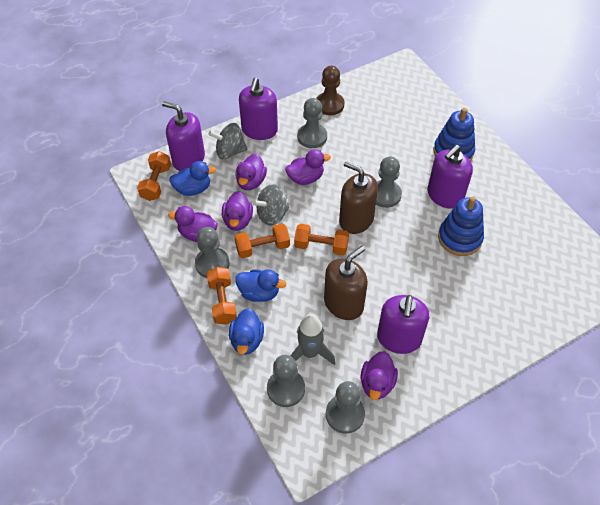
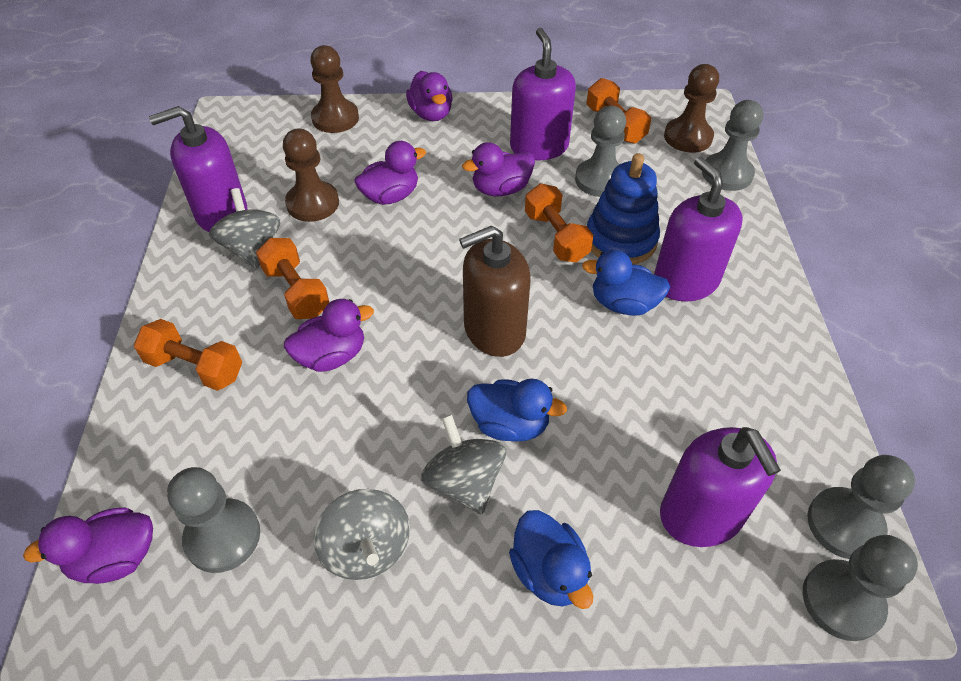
blue stacking toy: [434,108,475,161] [438,196,484,256] = 2 -> [587,153,660,264] = 1
brown pawn: [316,66,344,115] = 1 -> [283,129,339,222] [310,45,359,133] [664,64,719,153] = 3
brown soap dispenser: [324,246,368,320] [339,161,378,234] = 2 -> [459,225,531,357] = 1
grey rocket: [290,314,336,365] = 1 -> none = 0
grey spinning top: [209,123,248,159] [253,184,290,225] = 2 -> [209,188,281,269] [314,489,410,580] [421,414,506,515] = 3

